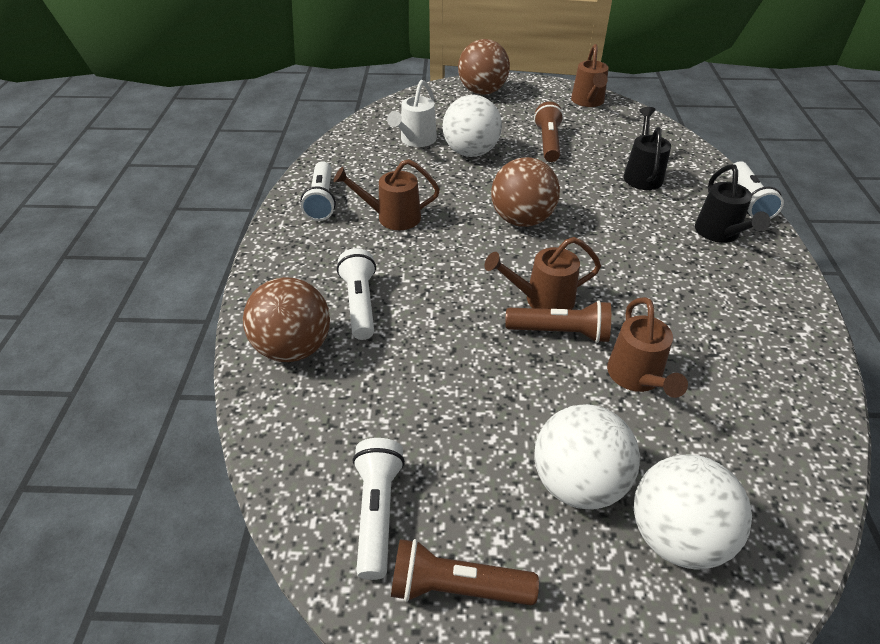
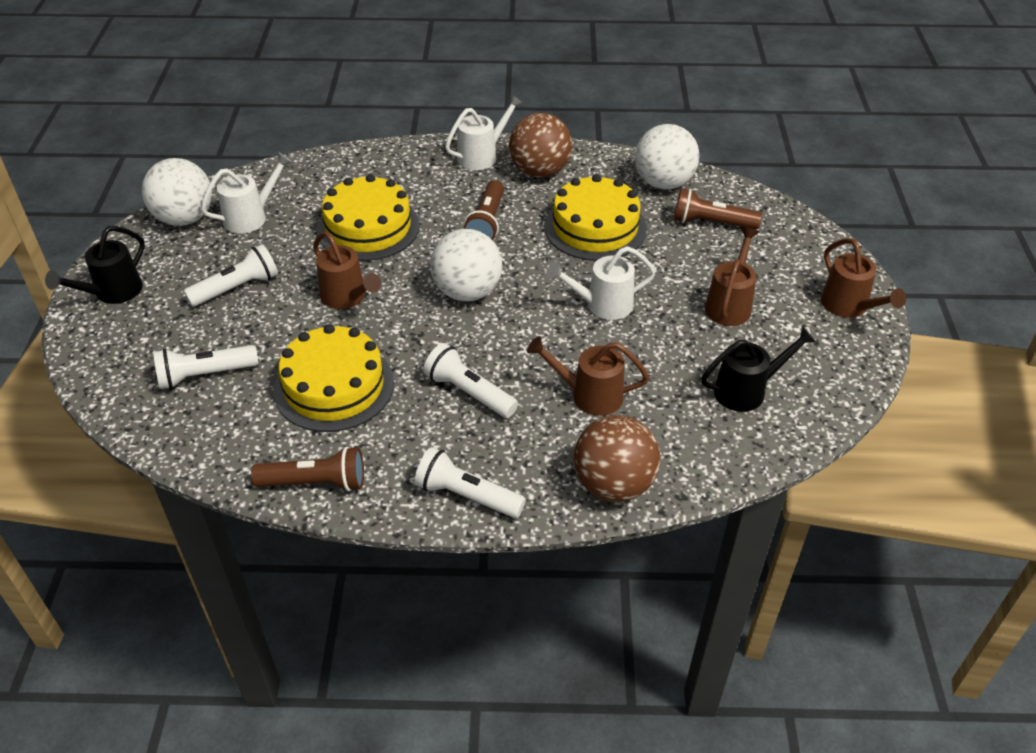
brown ball: [243,277,330,362] [458,39,510,95] [491,157,560,227] = 3 -> [509,113,572,178] [574,415,661,502] = 2
white watering can: [387,80,437,147] = 1 -> [201,152,293,234] [445,94,523,170] [546,246,656,320] = 3
yellow cake: none = 0 -> [274,324,394,432] [317,174,420,261] [544,174,647,261] = 3

